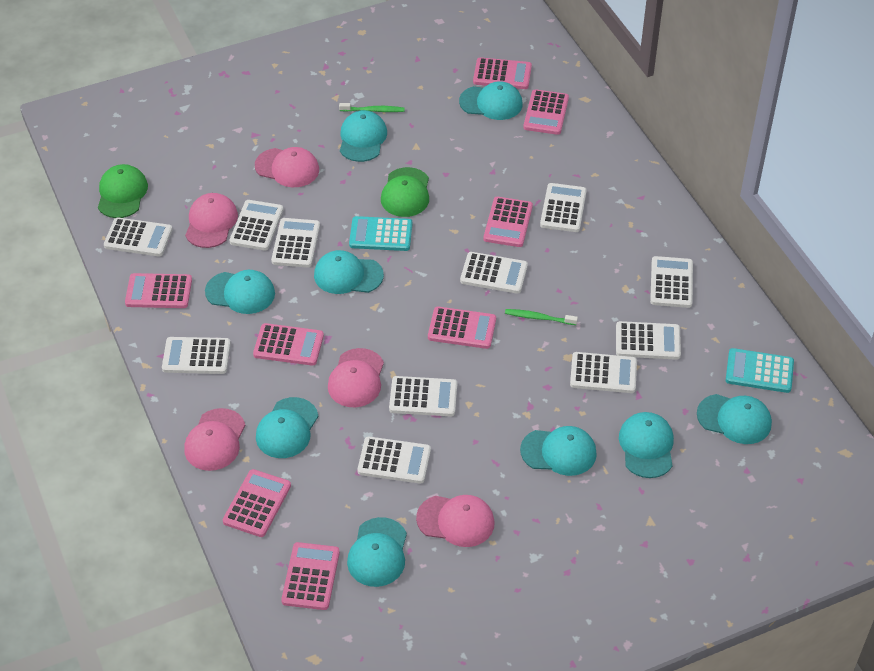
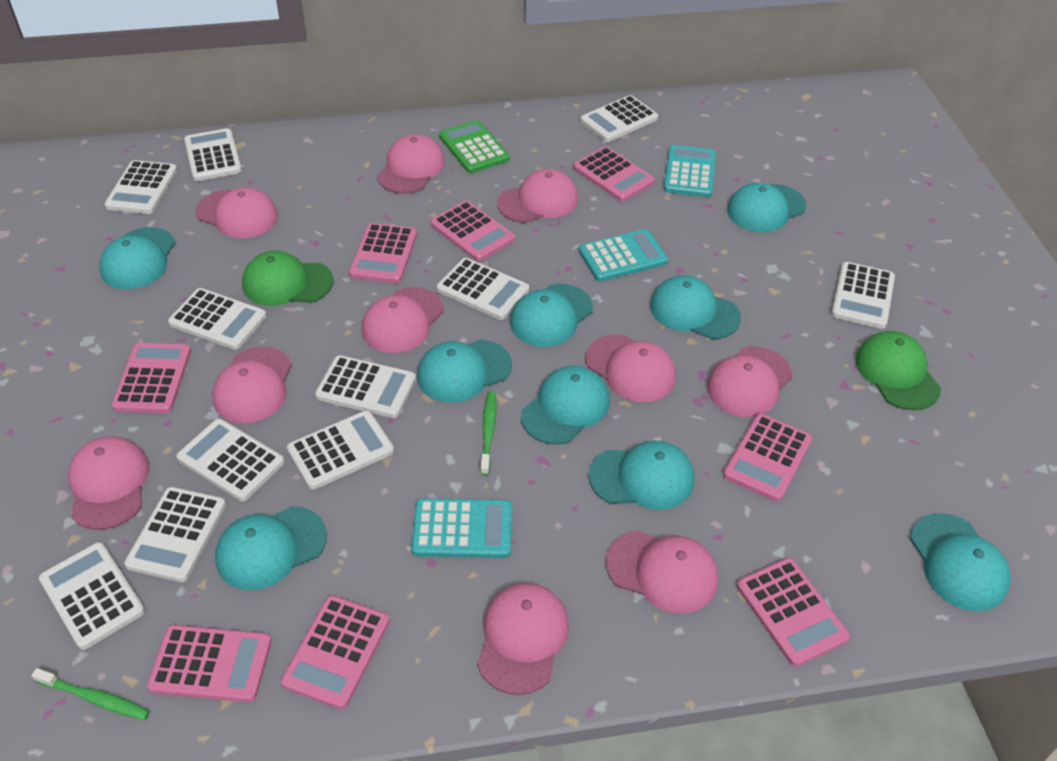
green calculator: none = 0 -> [439,120,509,173] = 1
pink cap: [184,408,245,471] [185,193,238,248] [255,147,319,187] [328,348,384,407] [416,495,495,547] = 5 -> [68,437,150,530] [196,187,278,238] [212,347,292,423] [362,287,444,353] [377,134,445,194] [477,583,569,695] [497,169,578,223] [586,334,676,402] [606,530,718,613] [707,347,793,417] = 10
turquoise calculator: [349,216,412,251] [726,348,794,393] = 2 -> [411,498,512,558] [579,229,668,282] [664,145,716,197] = 3

